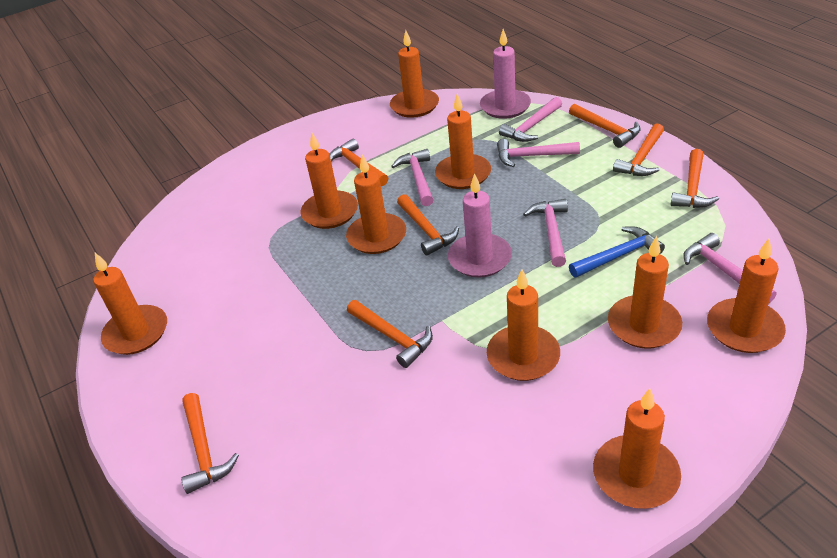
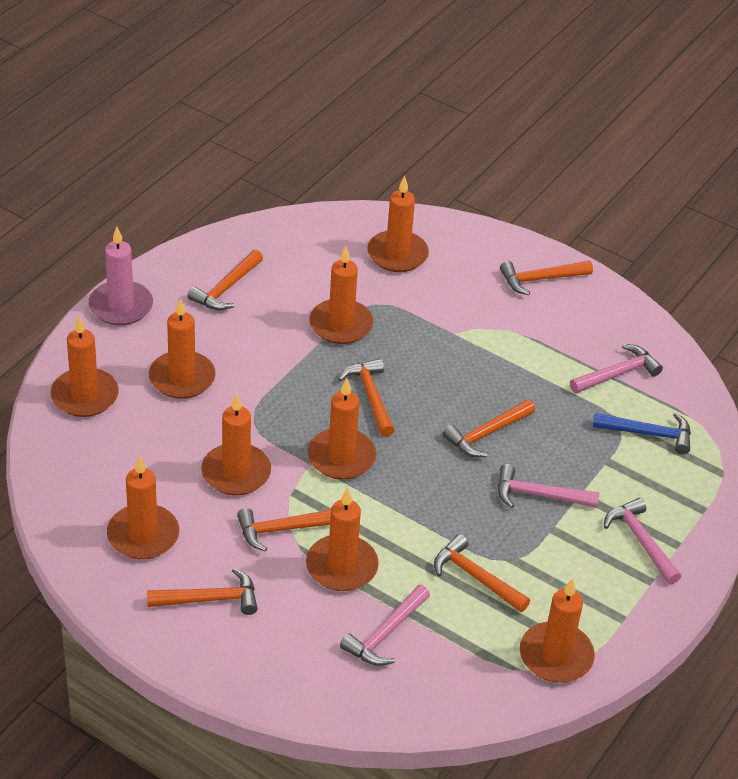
pink candle: [448,173,512,278] [480,29,531,119] = 2 -> [89,227,153,325] = 1
pink hammer: [391,149,434,206] [497,139,580,167] [499,97,562,142] [523,199,568,267] [683,233,776,303] = 5 -> [340,585,430,666] [498,464,599,508] [570,344,663,393] [604,498,681,585] = 4

